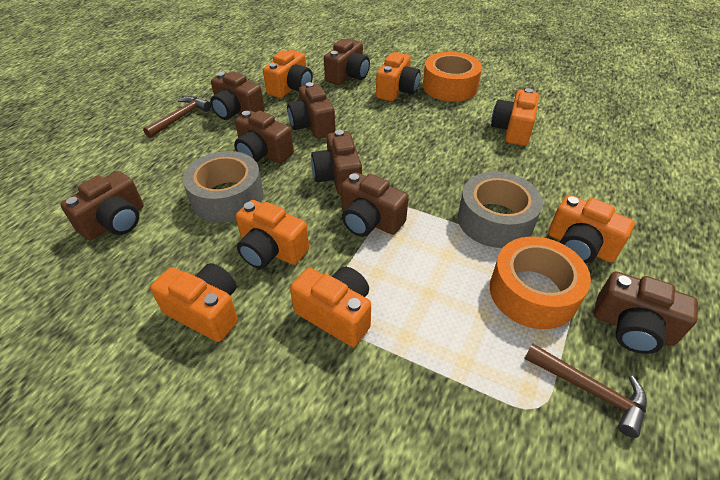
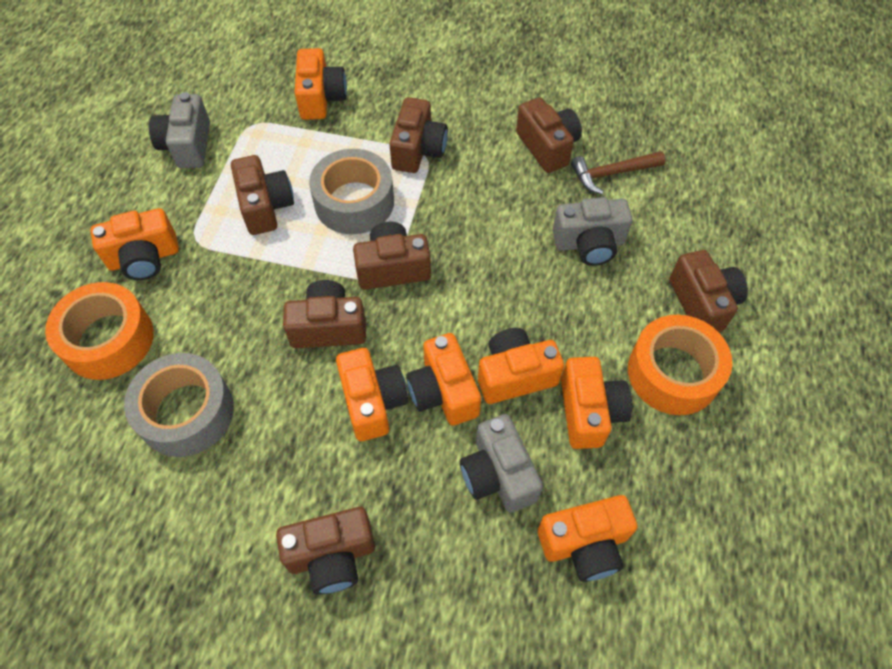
brown camera: [60,171,144,240] [210,71,265,120] [234,111,294,164] [287,82,335,139] [311,130,362,195] [324,39,370,85] [341,172,409,237] [594,271,698,354] = 8 -> [231,155,294,235] [276,507,375,594] [283,280,366,348] [353,222,431,290] [389,97,448,173] [516,97,582,173] [670,250,748,332] = 7
brown hammer: [143,96,211,138] [524,343,647,438] = 2 -> [571,151,666,194] = 1
grey camera: none = 0 -> [149,92,210,168] [460,414,543,512] [552,197,632,266] = 3

